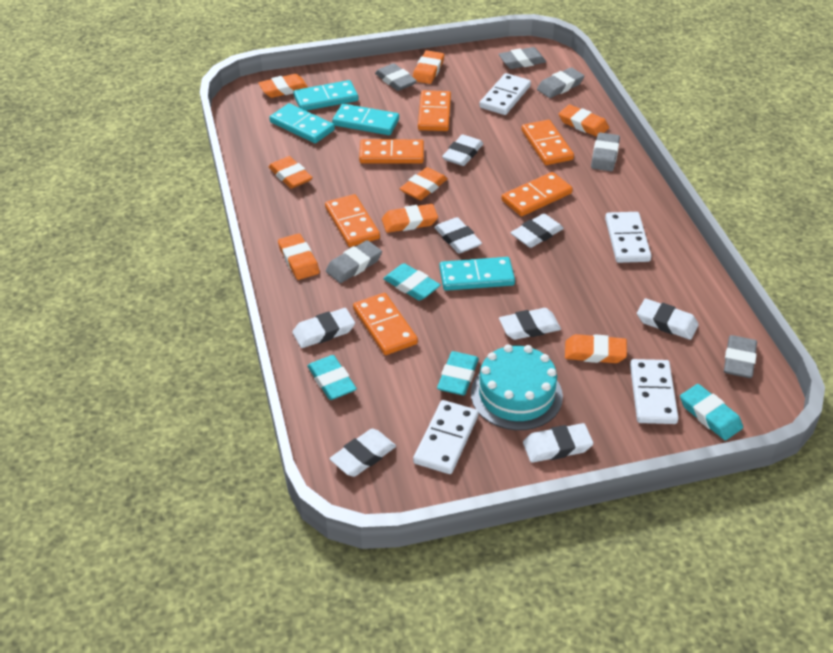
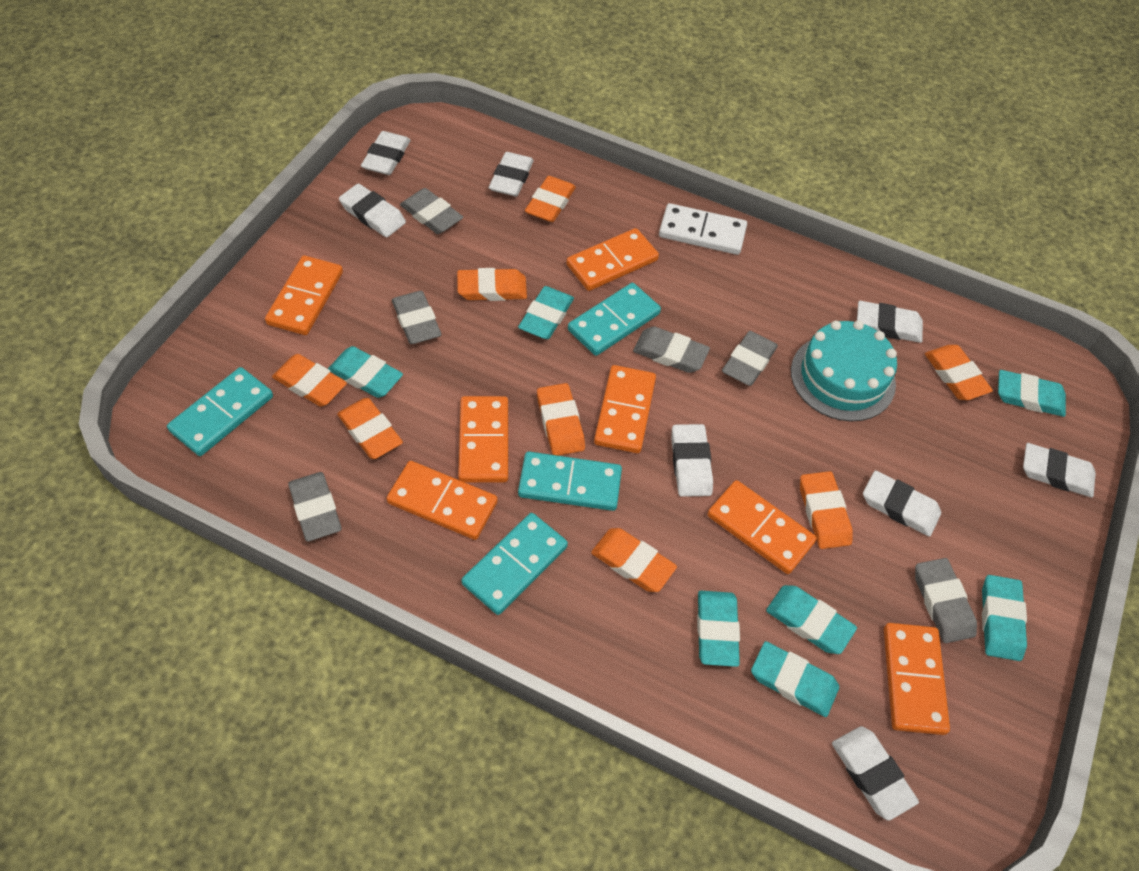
orange domino: [325,194,380,247] [353,293,418,355] [359,139,424,164] [418,90,451,131] [501,172,573,216] [522,120,574,165] = 6 -> [265,255,343,335] [387,461,498,540] [458,396,508,483] [566,228,659,291] [594,365,656,453] [707,480,817,574] [884,623,950,735] = 7
turquoise eraser: [307,355,357,400] [383,263,441,301] [437,351,479,395] [680,384,743,440] = 4 -> [328,346,403,398] [518,286,574,339] [697,591,740,667] [751,641,839,717] [766,585,857,654] [982,575,1027,661] [998,370,1066,417] = 7
white domino: [413,400,478,474] [479,73,531,115] [605,212,651,263] [630,359,678,424] = 4 -> [659,203,747,255] = 1

